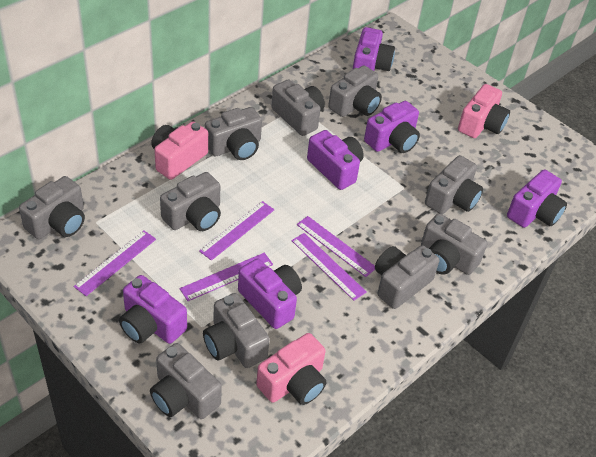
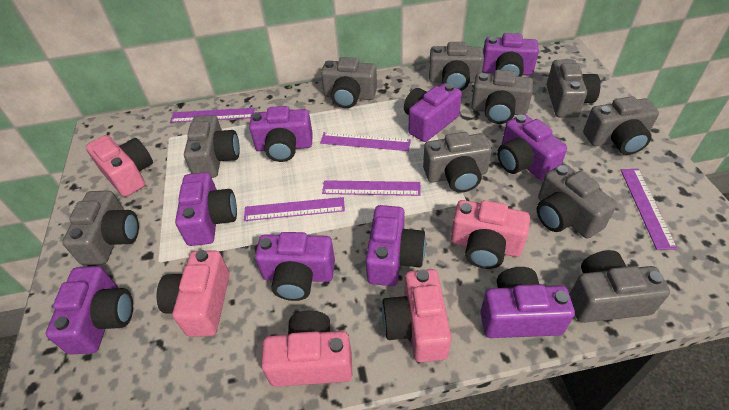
pink camera: [151,121,208,180] [256,333,326,405] [458,84,510,138] = 3 -> [86,135,153,197] [157,250,230,336] [261,311,352,387] [382,269,451,362] [451,200,530,269] = 5
purple camera: [119,275,187,344] [238,259,302,329] [307,130,364,190] [352,27,395,71] [364,101,420,153] [507,169,567,228] = 6 -> [46,266,133,354] [175,172,237,246] [249,106,313,162] [255,232,335,301] [366,205,426,286] [404,83,462,142] [480,267,575,338] [482,33,539,77] [497,114,567,180] = 9

